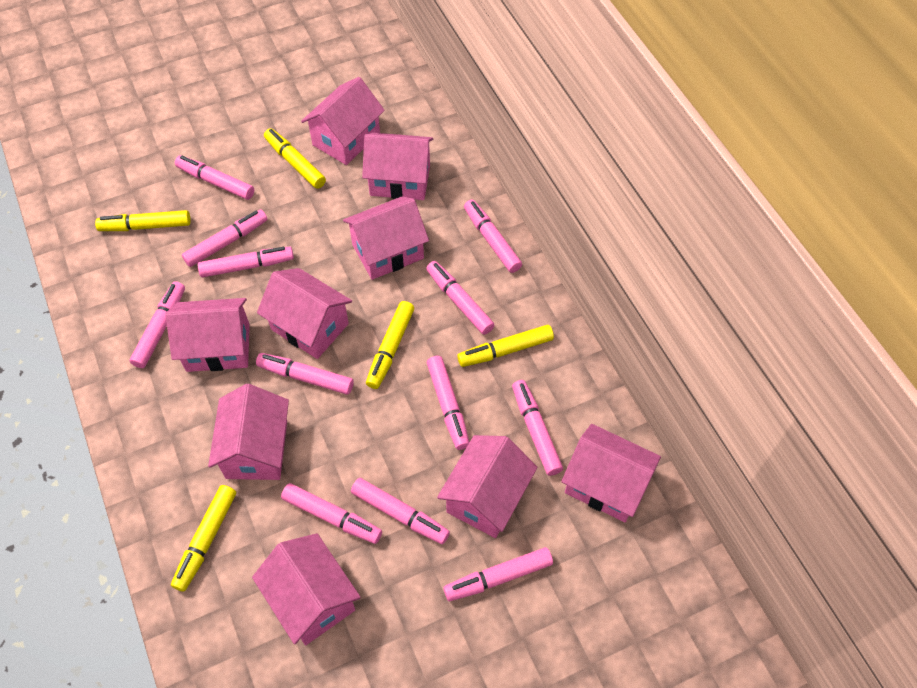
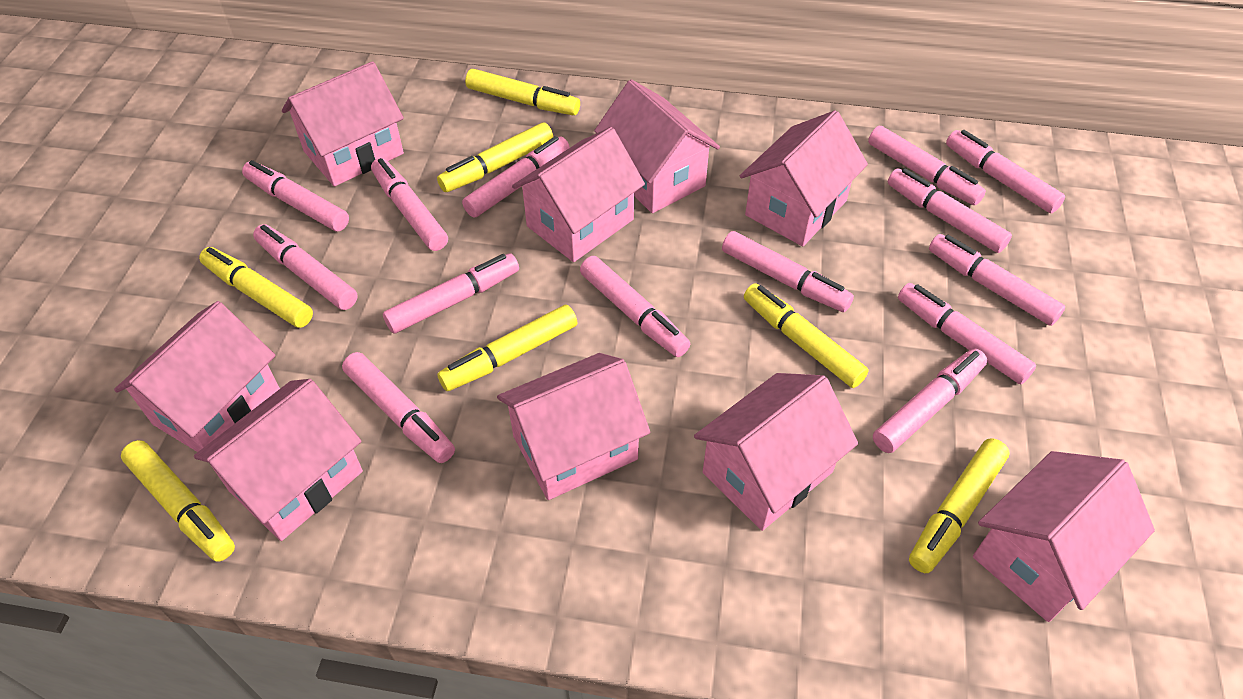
pink marker: [129,281,185,368] [175,155,254,200] [182,209,268,267] [198,246,294,277] [256,353,354,395] [281,483,382,544] [351,478,450,544] [426,261,494,335] [427,356,469,450] [443,547,553,601] [464,200,522,273] [512,380,563,476] = 12 -> [242,160,349,232] [253,224,358,310] [342,352,455,463] [371,158,448,251] [383,253,519,334] [462,136,570,217] [580,256,690,357] [722,231,854,312] [868,126,986,205] [873,349,987,453] [888,168,1012,253] [898,283,1036,384] [929,234,1065,326] [946,130,1065,213] = 14
yellow marker: [95,210,191,231] [171,485,236,592] [264,128,326,189] [366,301,414,389] [457,325,554,367] = 5 -> [121,440,235,562] [199,247,313,328] [437,123,553,192] [437,304,578,391] [465,69,580,115] [744,283,869,388] [909,438,1010,573] = 7

